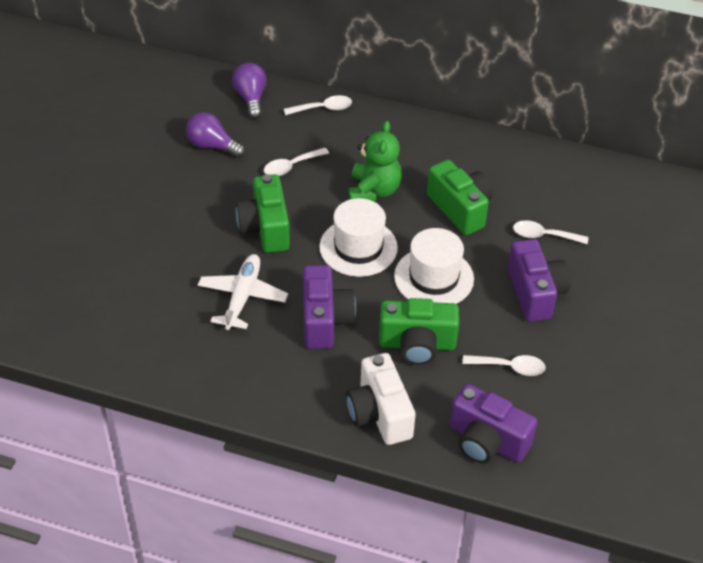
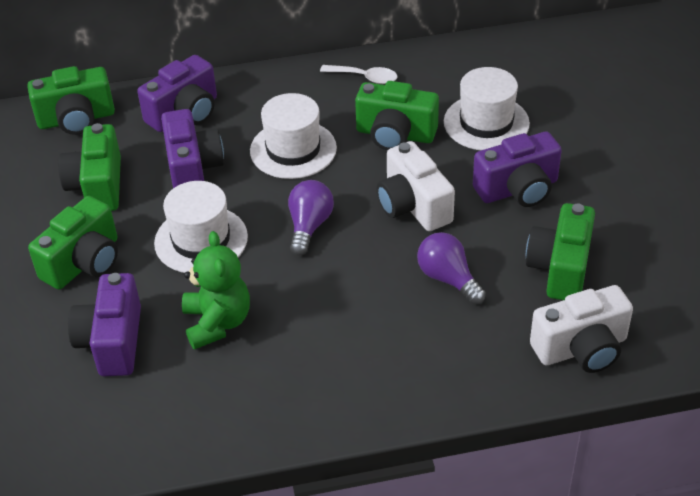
green camera: [236,174,290,253] [379,298,459,365] [427,160,493,235] = 3 -> [27,66,115,135] [28,196,118,289] [58,123,121,211] [355,81,439,150] [526,203,595,300] = 5
purple camera: [303,265,356,349] [450,384,538,464] [508,239,570,322] = 3 -> [68,273,141,376] [137,55,217,132] [161,109,224,188] [473,132,562,207] = 4
white camera: [346,353,416,445] = 1 -> [377,141,455,231] [530,285,633,373] = 2
white hat: [319,198,398,277] [394,228,474,304] = 2 -> [154,181,248,273] [250,93,337,179] [444,67,530,150] = 3
white plane: [198,254,288,330] = 1 -> none = 0
white spoon: [264,148,329,176] [284,95,352,115] [462,355,546,376] [513,220,588,244] = 4 -> [320,65,397,84] = 1

